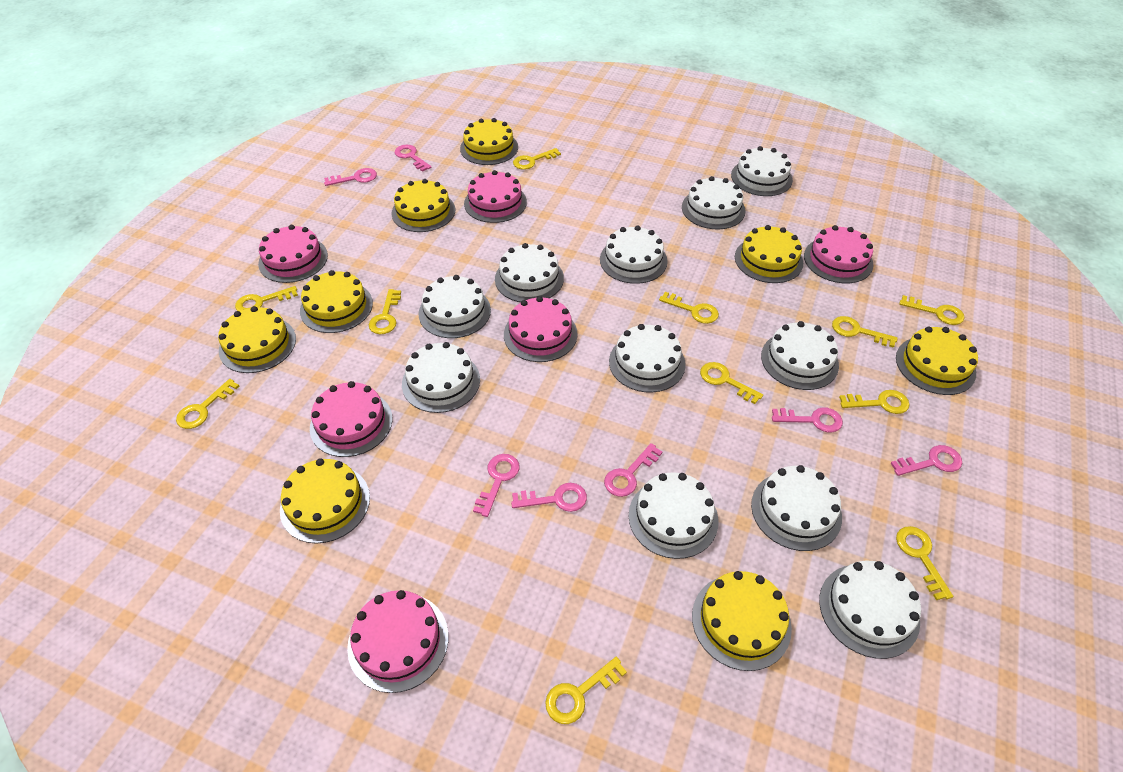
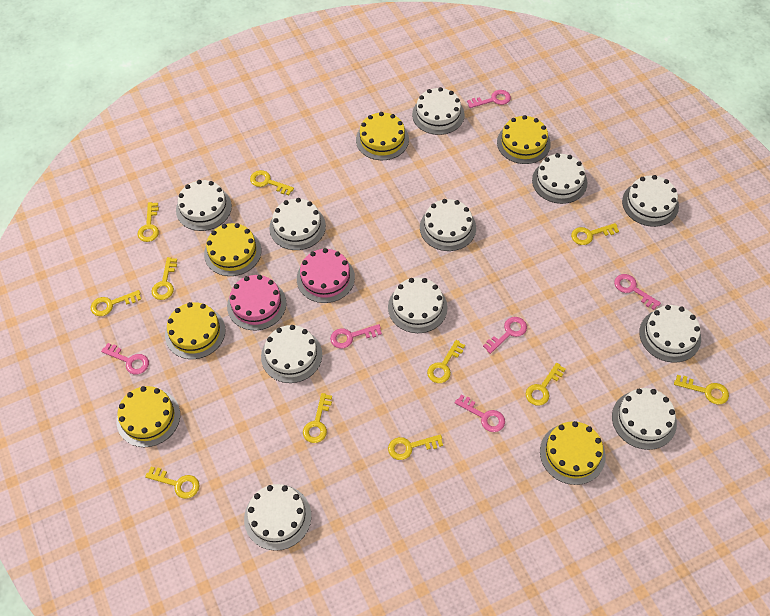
pink cake: [258,225,328,283] [310,381,392,457] [347,590,448,693] [464,170,527,223] [504,296,578,362] [804,225,873,283] = 6 -> [227,275,286,330] [297,248,355,303] = 2
pink key: [324,168,377,186] [395,145,432,172] [473,454,520,517] [511,483,587,512] [604,443,662,497] [772,407,843,433] [891,445,962,476] = 7 -> [101,343,149,375] [330,324,382,348] [455,394,505,432] [467,90,511,108] [483,317,527,354] [614,274,661,310] = 6
yellow cake: [218,306,296,373] [280,458,370,544] [300,270,373,333] [391,179,455,232] [460,118,518,165] [692,571,792,671] [735,225,803,283] [896,326,978,395] = 8 -> [116,386,180,447] [165,302,226,359] [204,223,261,276] [356,112,409,160] [497,115,551,164] [540,421,606,485] = 6

